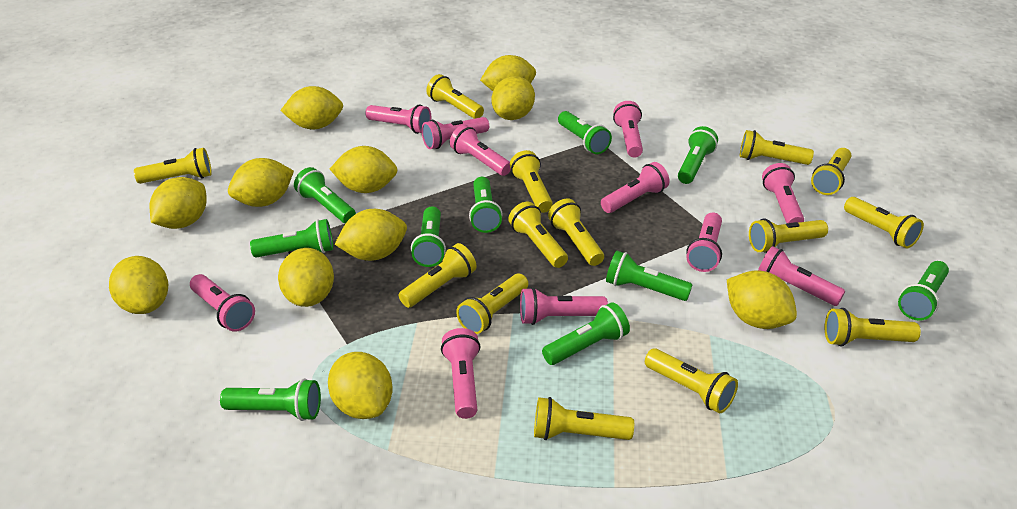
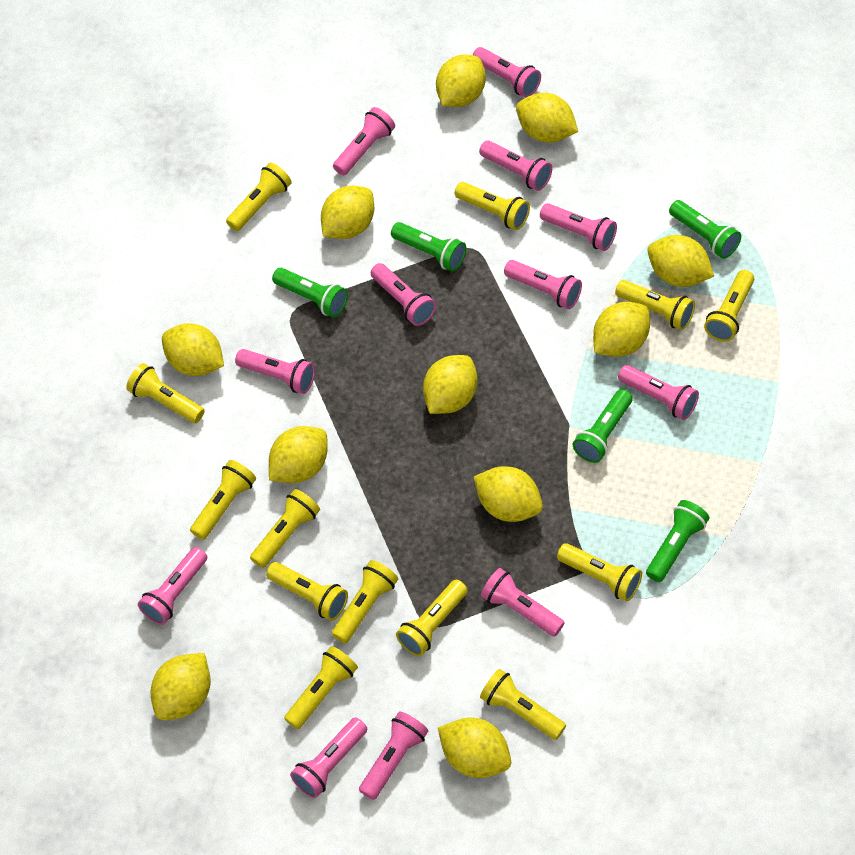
green flashlight: [220,378,321,421] [250,219,333,258] [294,167,356,223] [411,206,446,267] [469,177,503,233] [542,302,630,365] [558,111,612,154] [606,251,692,301] [678,126,718,184] [898,261,949,321] = 10 -> [272,268,348,318] [391,222,466,271] [573,389,633,463] [646,500,710,582] [669,200,741,259] = 5
pink flashlight: [190,274,255,332] [365,105,431,134] [422,117,489,149] [441,328,481,419] [450,125,511,176] [520,287,608,325] [601,162,670,213] [613,101,643,158] [686,212,722,272] [758,246,845,306] [762,163,804,223] = 11 -> [138,547,207,625] [235,349,315,394] [290,717,367,798] [333,107,395,175] [359,711,428,800] [371,263,436,326] [473,47,541,97] [479,141,552,191] [481,568,565,637] [504,260,582,309] [540,203,617,251] [618,365,699,420] = 12
yellow flashlight: [134,148,212,184] [399,243,477,308] [426,74,484,119] [456,274,528,334] [508,202,568,268] [510,150,553,213] [534,397,634,440] [548,198,604,266] [645,348,738,413] [740,130,814,165] [749,218,828,253] [811,148,851,195] [825,308,921,346] [844,197,924,249] = 14 -> [126,363,205,423] [190,460,256,540] [226,162,292,231] [250,489,320,568] [266,562,348,621] [284,646,358,729] [332,560,398,643] [396,580,468,656] [455,182,530,230] [480,669,566,740] [557,543,642,602] [615,280,695,330] [704,270,754,342] = 13

